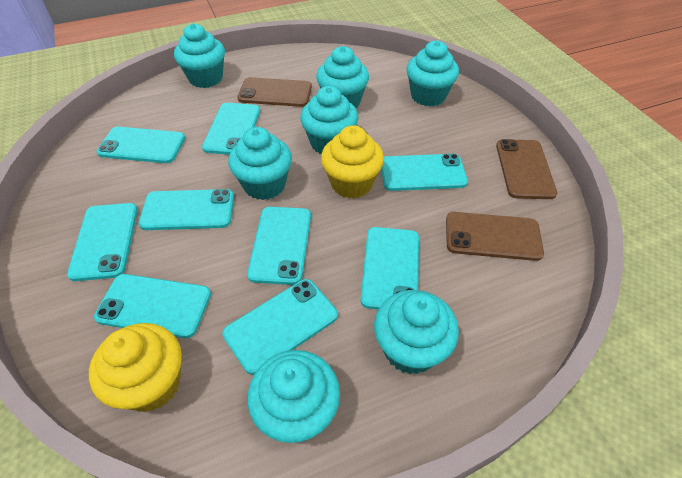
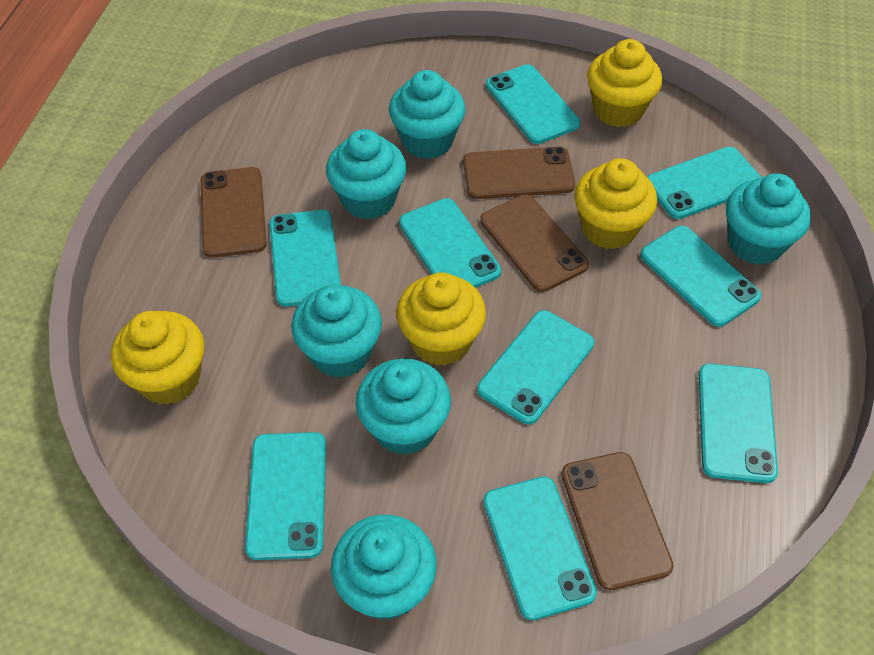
brown phone: [237,77,312,107] [446,212,544,261] [496,139,557,199] = 3 -> [201,167,267,258] [463,147,575,199] [480,194,589,292] [561,452,674,590] = 4
turquoise cupcake: [174,23,225,88] [228,127,292,200] [247,350,340,443] [300,86,358,154] [316,46,369,108] [374,290,459,374] [407,40,459,107] = 7 -> [291,284,382,378] [326,129,406,220] [331,515,437,620] [356,359,451,455] [389,70,466,159] [726,173,811,265] = 6
yellow cupcake: [89,323,182,412] [321,125,384,199] = 2 -> [111,311,204,405] [397,272,486,366] [574,158,657,250] [587,39,662,127] = 4

